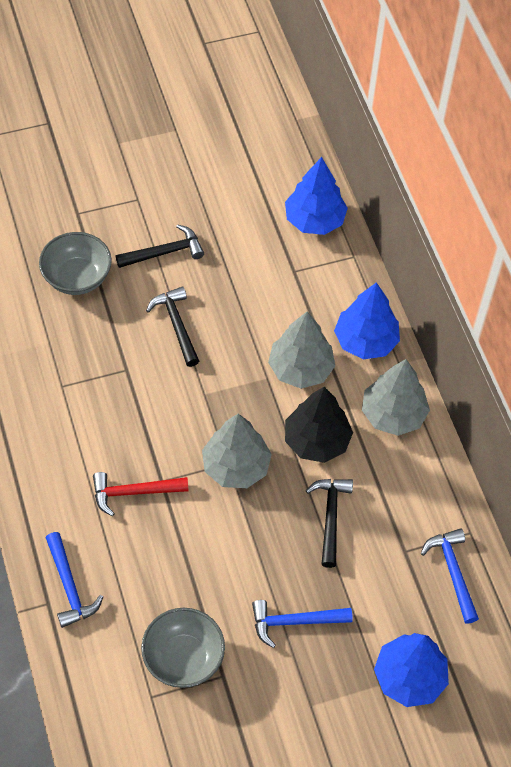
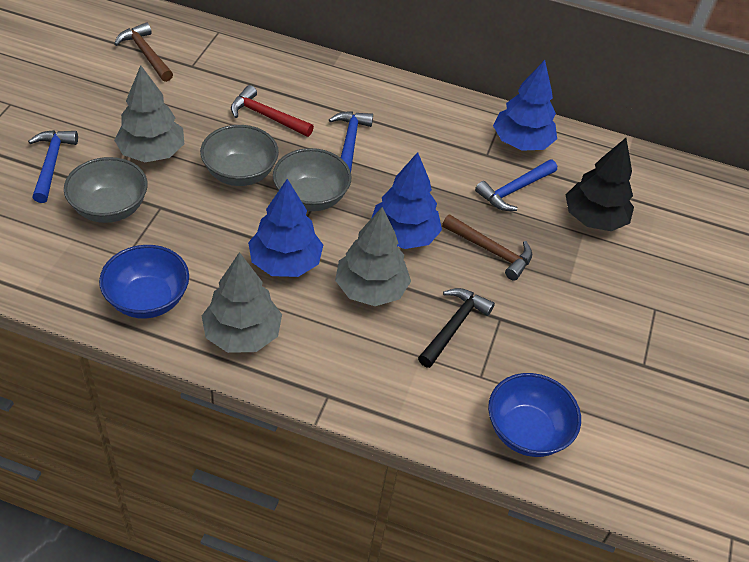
black hammer: [116,224,204,268] [146,286,199,367] [306,479,353,568] = 3 -> [418,288,495,368] = 1
blue bowl: none = 0 -> [99,245,189,319] [488,373,581,457] = 2
brown hammer: none = 0 -> [114,22,173,82] [442,214,532,280] = 2
grey bowl: [39,232,112,295] [141,608,225,688] = 2 -> [64,157,148,223] [200,125,279,186] [273,148,351,211] = 3

